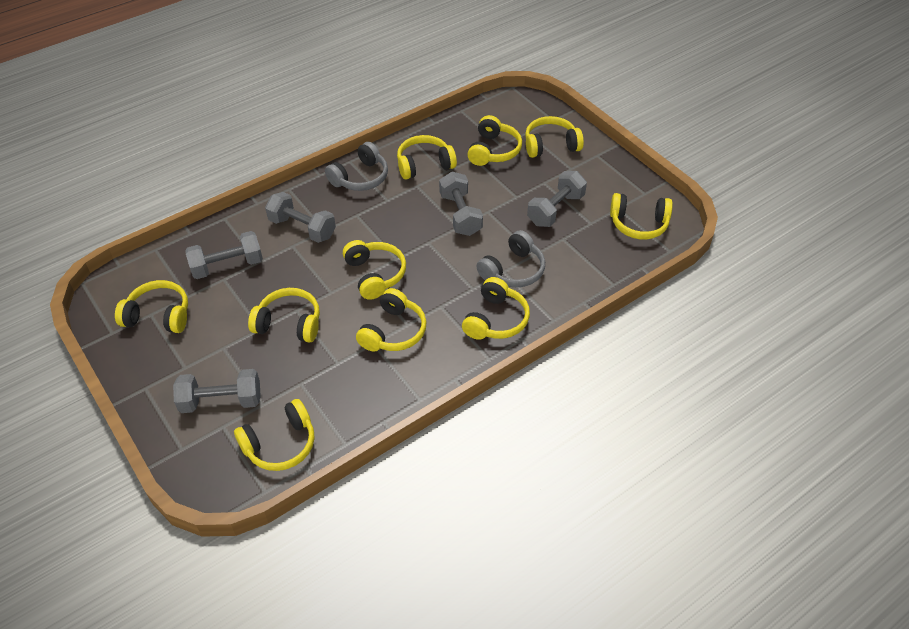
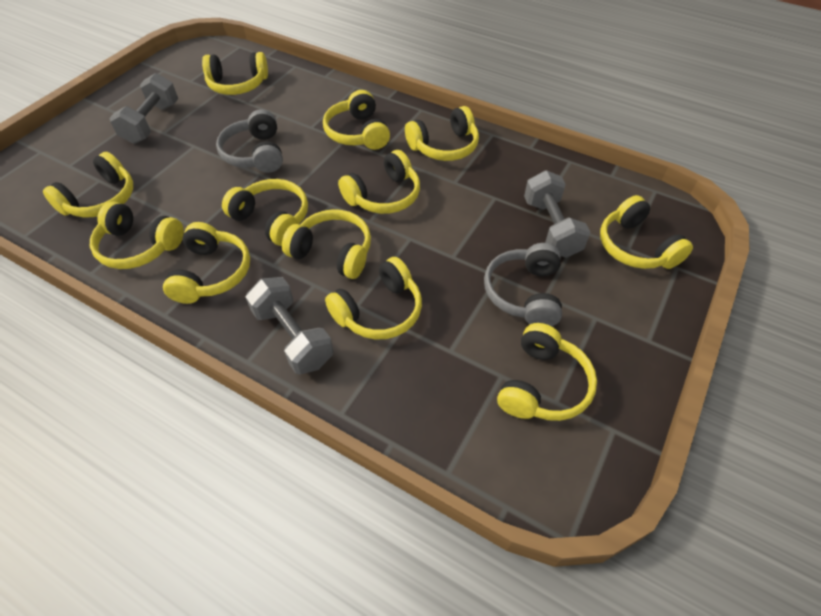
grey dumbbell: [173,369,261,413] [185,231,263,279] [265,192,336,243] [439,172,483,236] [527,171,587,227] = 5 -> [109,73,178,144] [245,277,334,374] [524,170,591,258] = 3
yellow headphones: [115,280,188,333] [234,399,315,471] [248,288,320,342] [343,240,406,300] [356,288,426,351] [397,135,457,179] [462,277,530,340] [468,115,522,166] [525,116,584,158] [610,193,673,239] = 10 -> [43,152,133,218] [90,201,184,269] [163,222,250,304] [202,52,268,95] [222,179,308,246] [282,209,371,279] [323,90,390,150] [325,257,422,339] [338,150,420,214] [405,106,479,161] [497,323,597,421] [600,195,693,269] = 12

